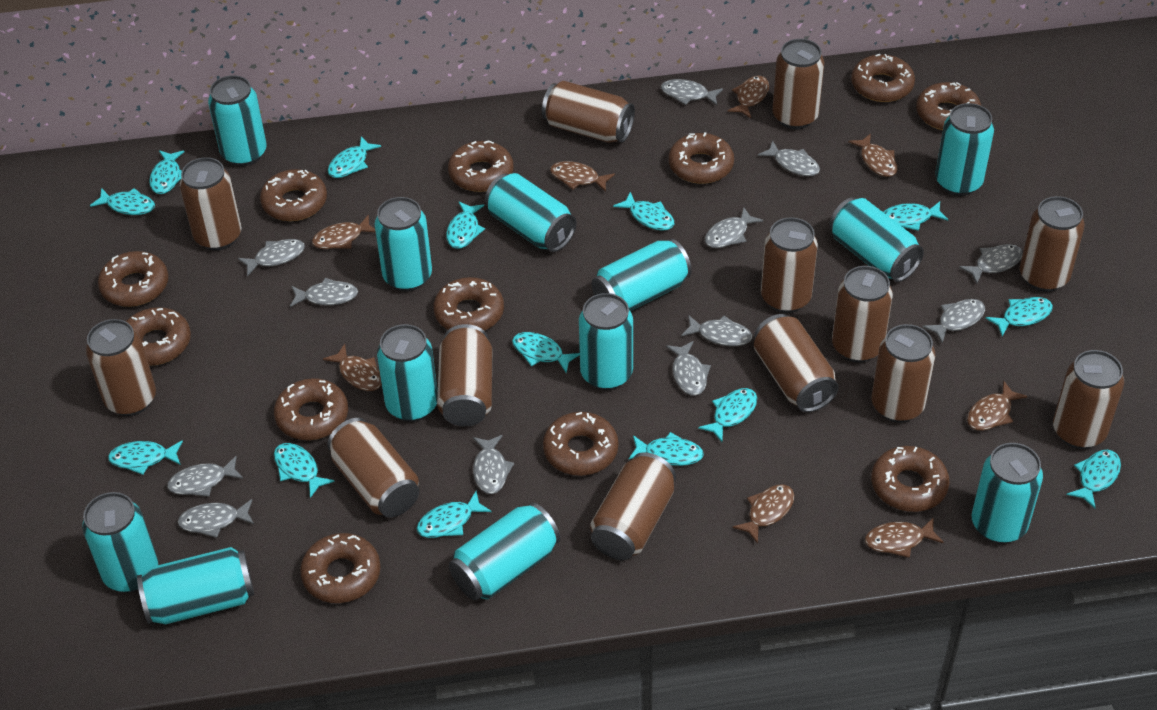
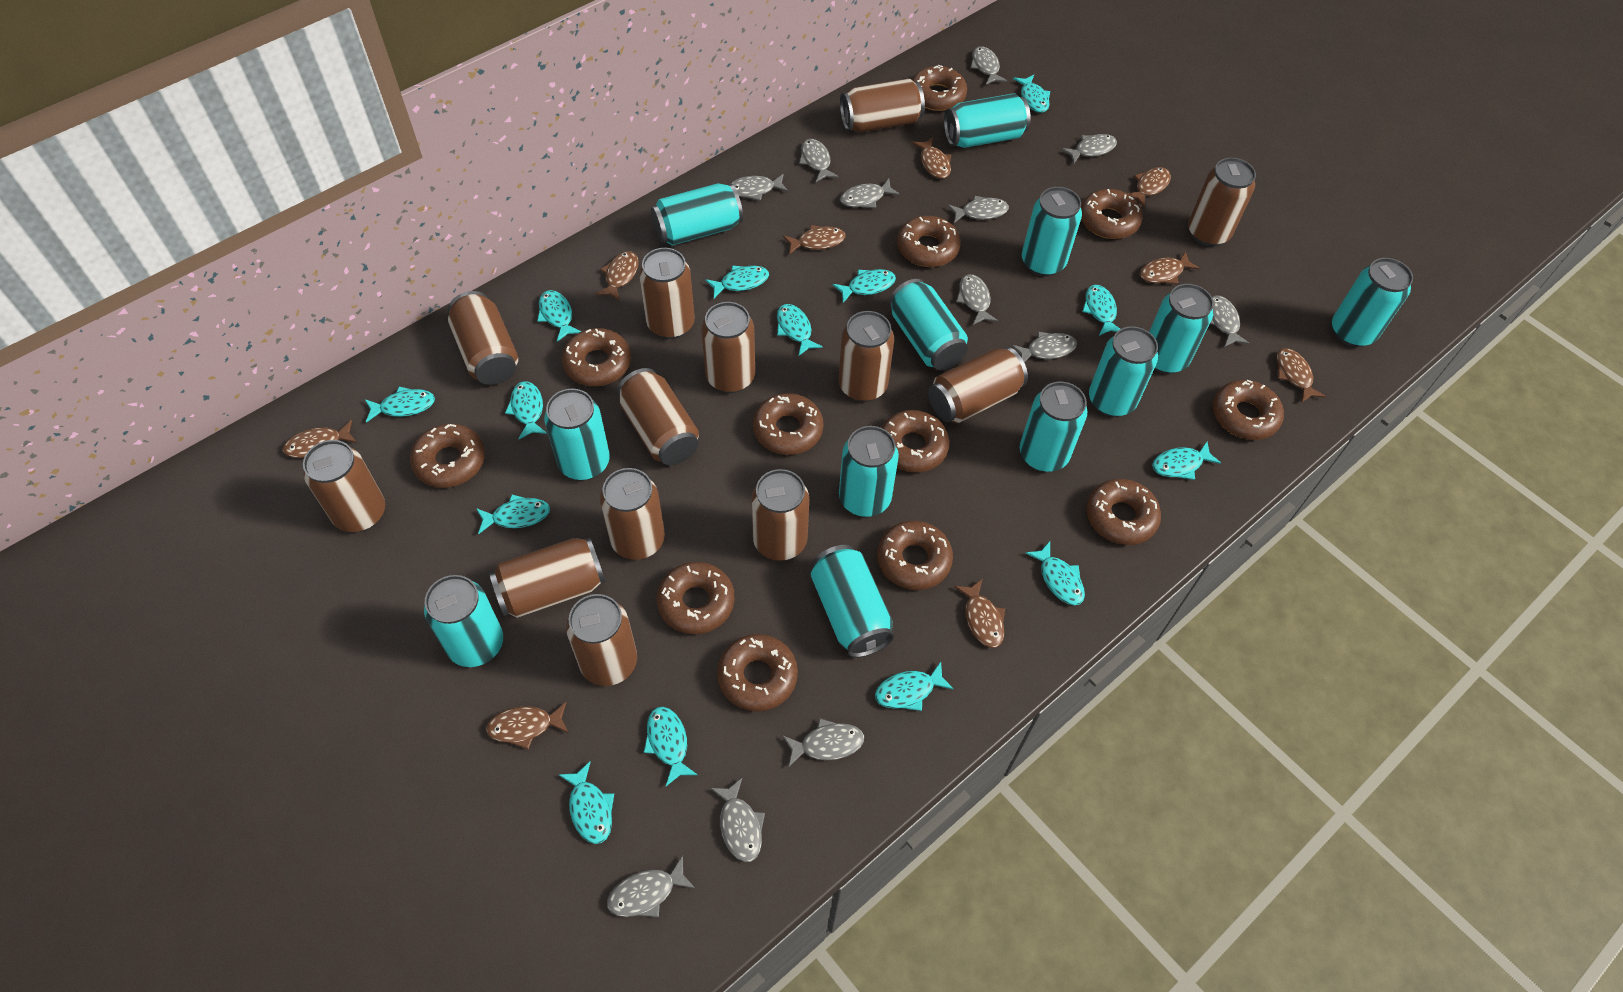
brown fish: [312,215,376,249] [323,344,382,391] [550,161,615,192] [728,76,769,118] [732,484,794,544] [848,133,897,177] [865,517,944,558] [967,381,1027,431] = 8 -> [282,420,357,458] [486,702,568,749] [596,251,639,301] [783,225,846,255] [912,137,951,179] [954,579,1005,648] [1128,167,1171,207] [1140,251,1200,284] [1277,348,1326,403] = 9

